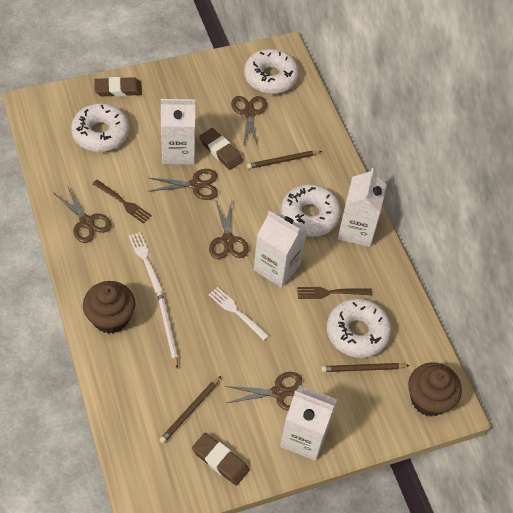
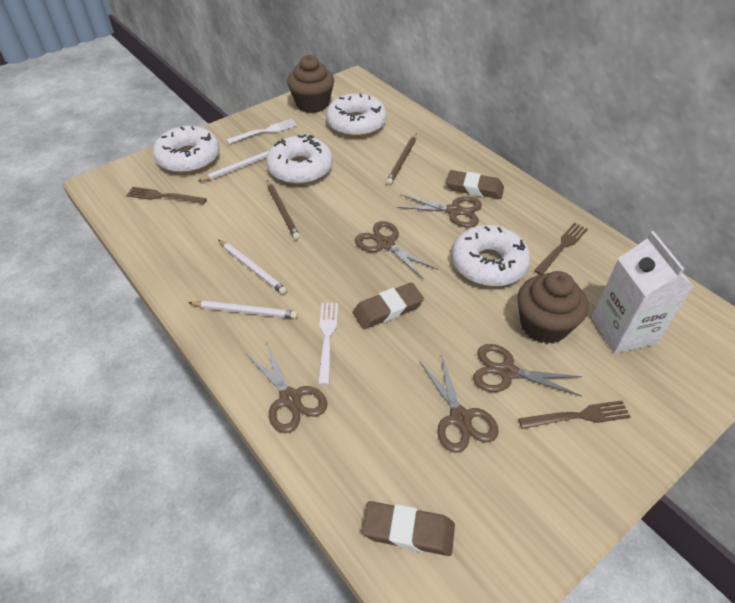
brown fork: [92,180,152,224] [297,287,372,299] = 2 -> [126,187,207,204] [518,401,630,429] [534,223,588,275] = 3
brown pencil: [159,376,221,443] [247,151,322,169] [321,363,410,372] = 3 -> [267,180,300,240] [386,133,417,185] = 2
white carton: [161,99,195,165] [254,211,307,288] [280,385,337,461] [338,168,386,247] = 4 -> [591,231,694,354] = 1
white pencil: [157,291,178,369] = 1 -> [188,300,298,319] [198,150,269,182] [218,239,287,294] = 3

